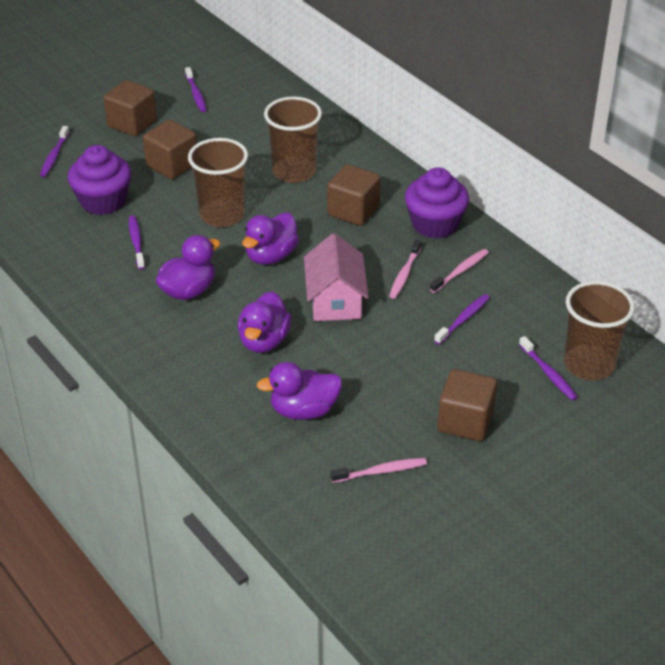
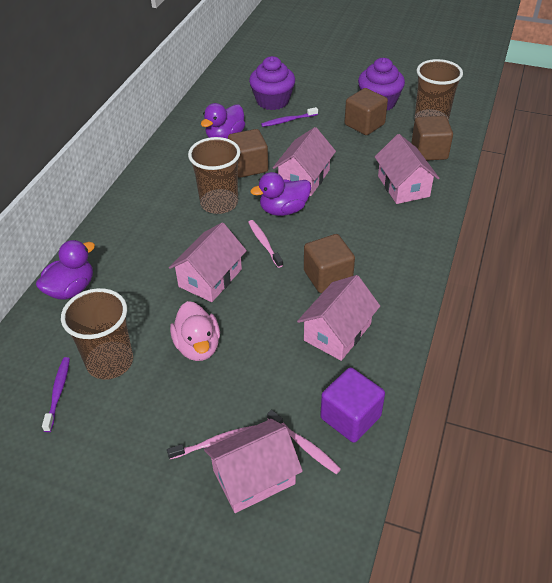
pink duck: none = 0 -> [170,301,220,361] = 1
pink house: [304,233,369,321] = 1 -> [169,223,247,302] [204,419,303,513] [273,127,336,196] [297,275,380,361] [375,134,439,204] = 5
purple cube: none = 0 -> [320,367,385,443] = 1
purple duck: [156,235,220,300] [238,291,292,353] [242,213,299,265] [257,362,342,420] = 4 -> [36,240,95,299] [201,103,245,139] [250,172,311,216] = 3
purple toothbrush: [40,126,69,177] [129,215,145,269] [185,67,207,112] [434,294,490,345] [519,336,578,401] = 5 -> [42,357,70,432] [261,107,318,127] = 2

